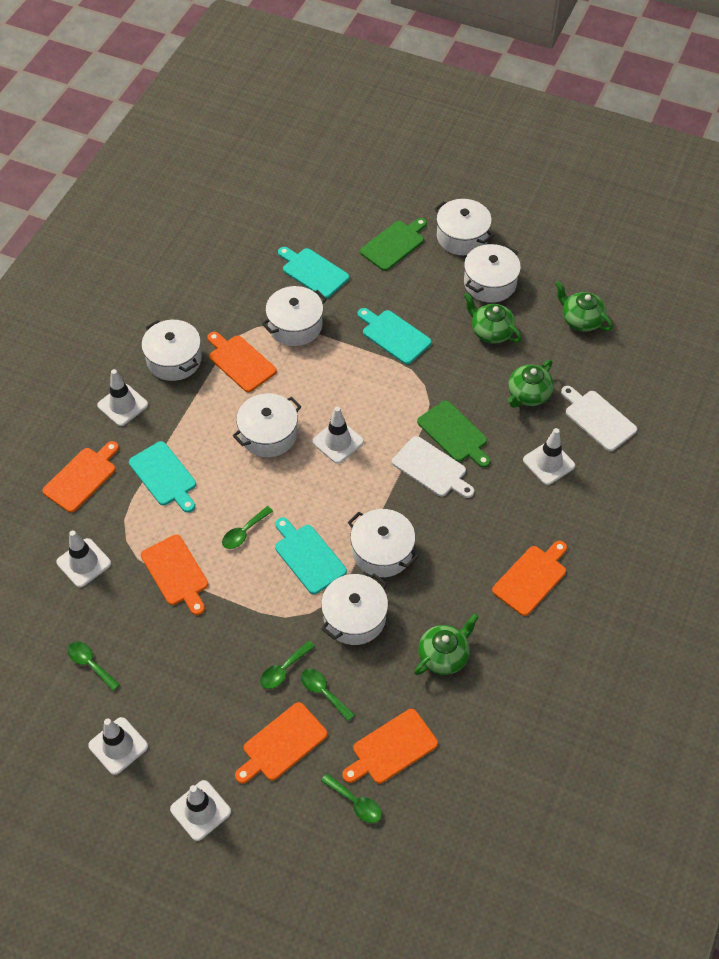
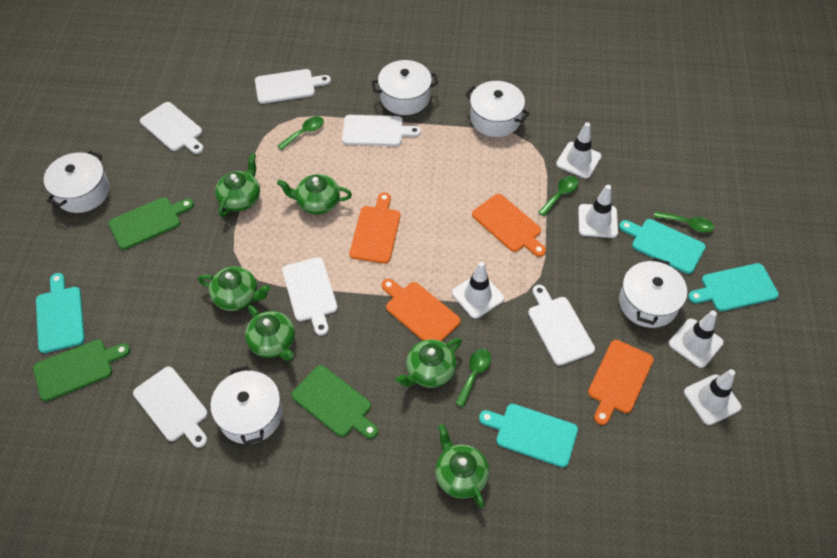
green cutting board: [360,218,427,271] [417,401,491,468] = 2 -> [33,340,130,402] [108,197,194,250] [291,365,378,439] = 3
green spoon: [68,642,120,691] [222,506,273,549] [260,641,315,689] [301,669,354,721] [321,773,382,823] = 5 -> [277,116,324,150] [455,349,491,407] [538,176,578,216] [654,211,714,233] = 4
green teapot: [414,613,479,675] [464,293,522,344] [508,360,554,408] [555,281,613,332] = 4 -> [198,266,271,311] [215,153,260,217] [245,305,295,361] [277,174,352,214] [395,338,462,388] [435,424,489,508] = 6
orange cutting board: [42,441,119,513] [141,535,208,615] [207,332,277,392] [235,702,327,784] [342,709,438,784] [492,541,567,616] = 6 -> [350,192,400,263] [382,279,461,341] [472,194,546,257] [588,340,654,425] = 4
white cutting board: [392,436,474,498] [561,386,637,451] = 2 -> [133,367,208,448] [140,102,204,154] [255,69,331,104] [282,257,338,336] [342,115,421,146] [528,285,595,366] = 6
white pot: [141,320,202,381] [233,393,301,457] [262,286,327,346] [321,574,388,645] [348,509,419,577] [434,199,494,255] [464,244,521,303] = 7 -> [44,151,110,213] [210,366,282,445] [371,60,438,115] [465,81,530,137] [619,258,687,328] = 5
white traffic cone: [56,530,111,588] [88,717,148,775] [97,369,148,426] [170,780,231,841] [312,407,364,464] [523,428,575,485] = 6 -> [452,261,504,319] [556,122,601,179] [578,185,618,238] [669,311,724,368] [684,369,741,425] = 5

